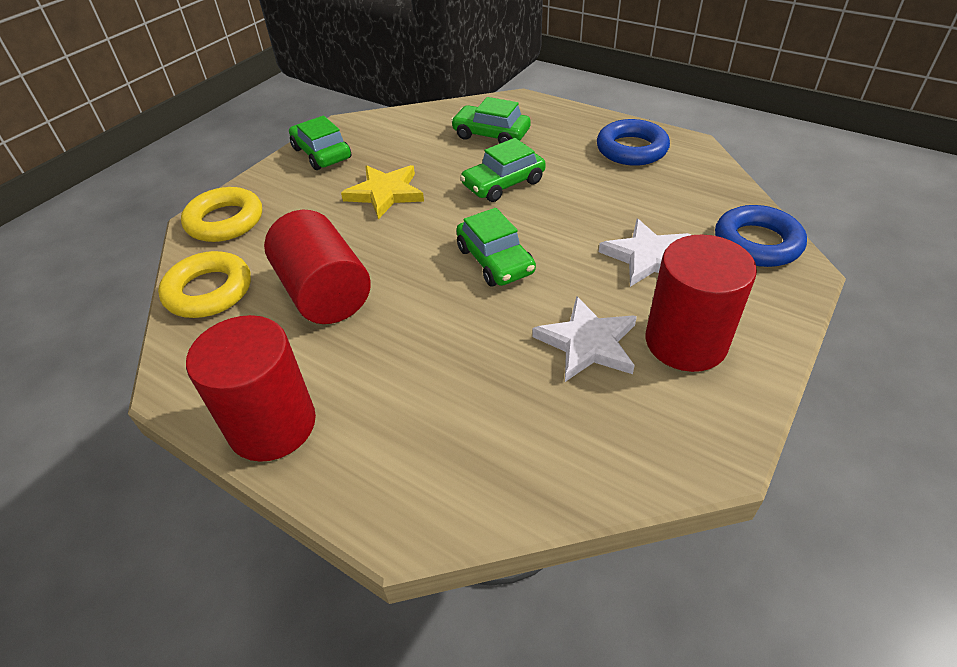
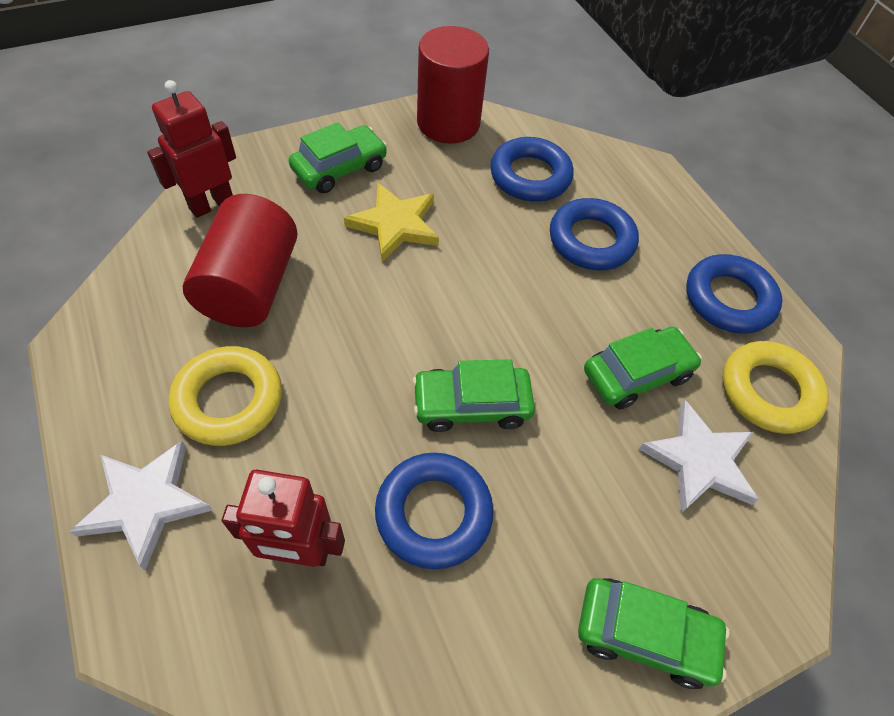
blue ring: [597,119,670,166] [715,205,807,267] = 2 -> [375,453,494,569] [490,137,574,202] [550,198,639,271] [686,254,782,334] = 4
red cylinder: [186,315,316,462] [264,210,371,324] [645,235,757,372] = 3 -> [183,194,298,327] [417,26,489,144] = 2
red robot: none = 0 -> [147,80,236,218] [222,470,345,567] = 2

